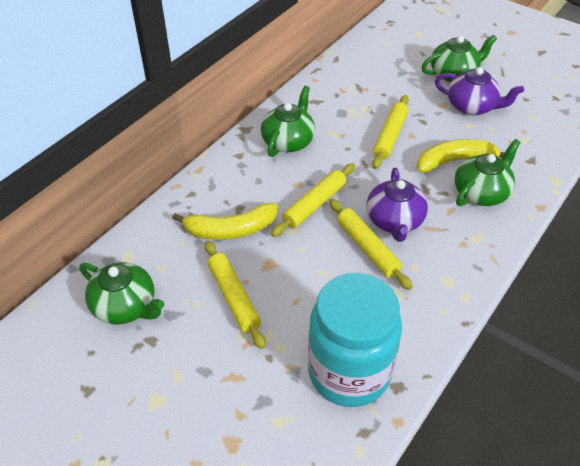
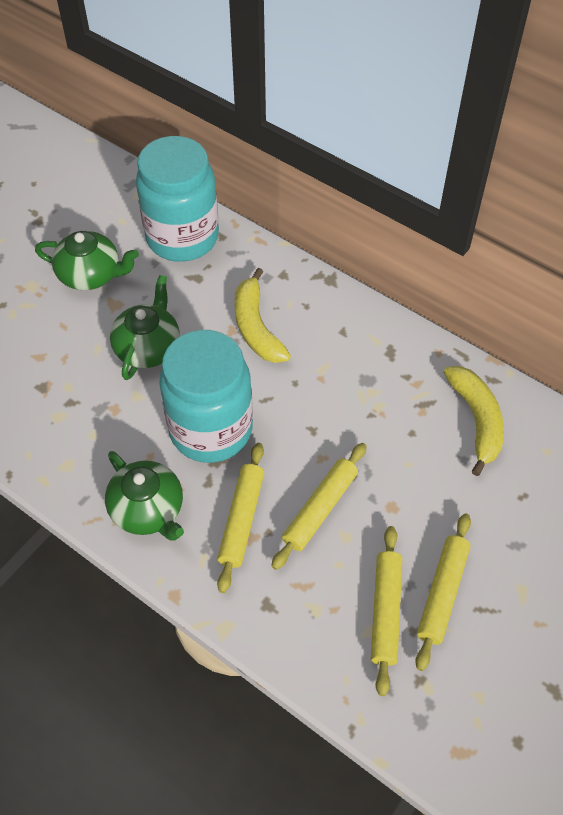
green teapot: [79,262,164,324] [261,86,315,157] [422,35,497,82] [455,139,521,206] = 4 -> [35,231,139,290] [105,451,184,540] [110,275,180,380] = 3
purple teapot: [366,168,428,242] [435,67,524,115] = 2 -> none = 0
turquoise jar: [308,273,402,407] = 1 -> [136,136,219,262] [159,330,253,463] = 2

